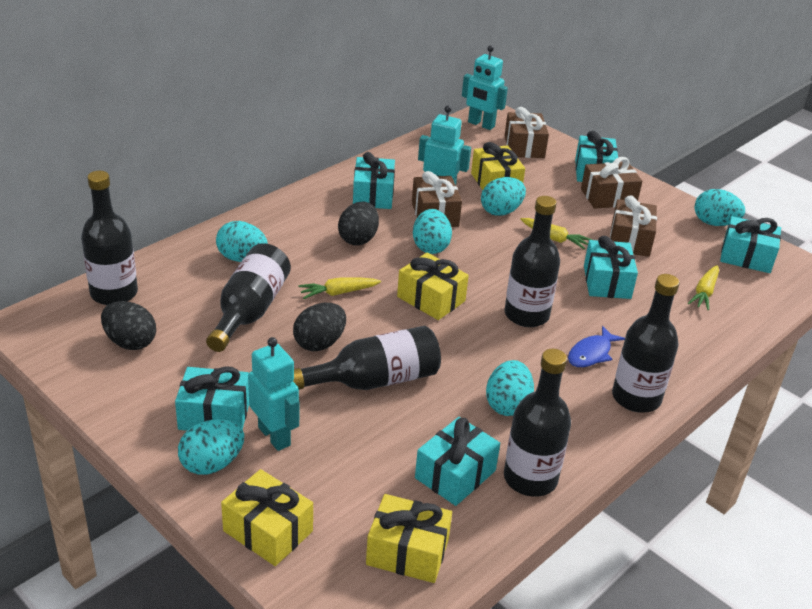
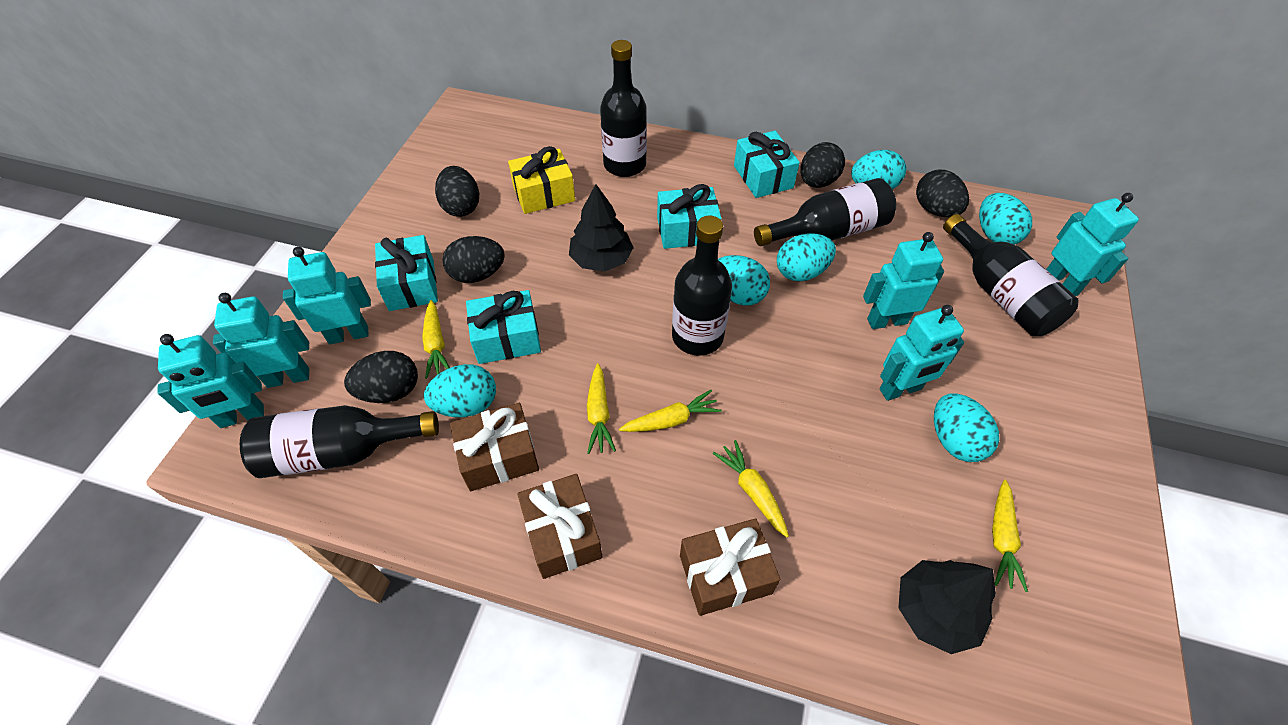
black bottle: [81,171,138,305] [206,243,291,352] [293,326,441,390] [504,196,560,327] [504,349,571,497] [612,274,679,413] = 6 -> [240,405,439,478] [600,40,647,177] [672,215,732,356] [754,178,896,246] [943,214,1079,336] = 5
black egg: [101,301,156,350] [293,303,346,351] [338,201,379,246] = 3 -> [344,351,418,403] [435,166,479,217] [443,236,505,283] [800,142,845,188] [916,170,969,217] = 5
black tree: none = 0 -> [569,184,634,272] [898,560,996,654] = 2
blue fish: [568,326,625,367] = 1 -> none = 0
brown gift: [412,171,462,227] [504,107,549,158] [581,157,642,209] [610,195,657,257] = 4 -> [450,403,539,491] [517,474,602,579] [680,518,781,616] = 3
turquoise gift: [175,366,249,431] [353,152,395,209] [415,417,500,506] [575,131,618,182] [584,236,638,299] [720,216,781,273] = 6 -> [375,235,438,311] [466,290,541,364] [657,184,722,249] [734,131,800,198] = 4
turquoise robot: [248,337,299,451] [418,106,471,185] [462,45,508,130] = 3 -> [157,334,264,428] [213,293,309,388] [283,247,371,344] [863,232,944,329] [880,305,964,401] [1046,193,1139,296] = 6
yellow carrot: [298,277,381,299] [520,218,592,249] [688,265,719,311] = 3 -> [422,300,450,379] [587,363,616,454] [619,390,722,432] [713,440,789,537] [992,480,1028,592] = 5
yellow gift: [221,469,313,566] [366,494,452,583] [397,253,469,320] [471,142,525,190] = 4 -> [508,146,575,214] = 1

